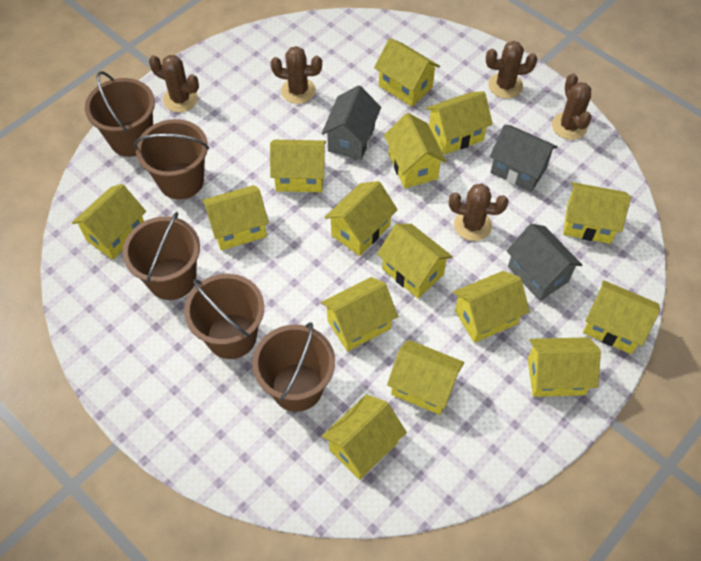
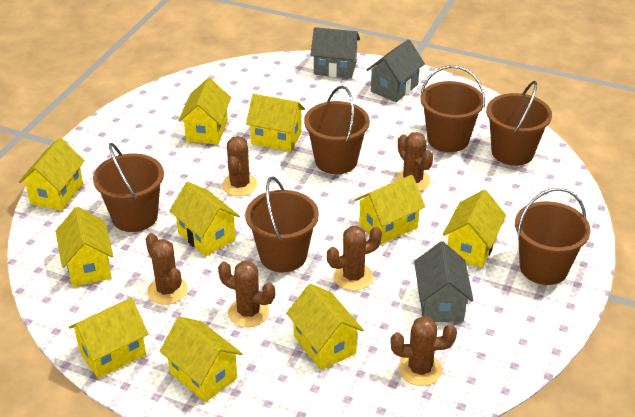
brown bucket: [85,71,155,157] [122,212,200,300] [134,119,209,200] [184,274,264,359] [252,322,335,412] = 5 -> [93,143,164,232] [245,177,319,272] [304,86,370,174] [420,65,485,152] [486,81,552,166] [515,188,591,285] = 6
brown cactus: [149,55,199,112] [271,46,322,104] [449,184,508,241] [486,41,537,99] [552,73,592,140] = 5 -> [145,233,188,305] [218,261,275,327] [222,136,258,196] [327,226,382,291] [390,316,457,386] [395,132,433,191] = 6
yellow house: [72,184,146,260] [202,185,269,250] [270,140,326,192] [321,277,398,352] [322,395,407,480] [325,181,398,256] [374,38,440,107] [377,224,453,298] [384,113,447,188] [387,340,464,415] [426,91,493,155] [453,271,530,343] [528,337,601,397] [563,182,631,244] [583,280,660,354] = 15 -> [19,138,85,211] [55,207,113,287] [69,298,148,379] [159,316,243,402] [169,181,240,256] [178,78,231,145] [246,94,305,152] [286,284,364,370] [355,175,425,245] [443,190,506,268] = 10

